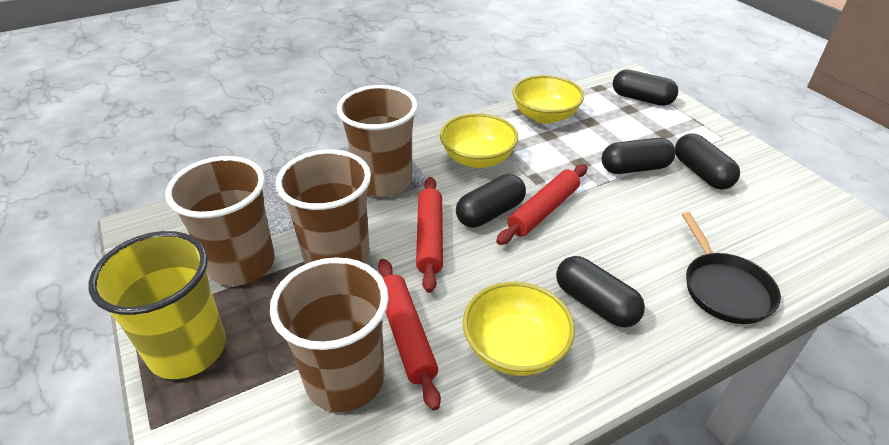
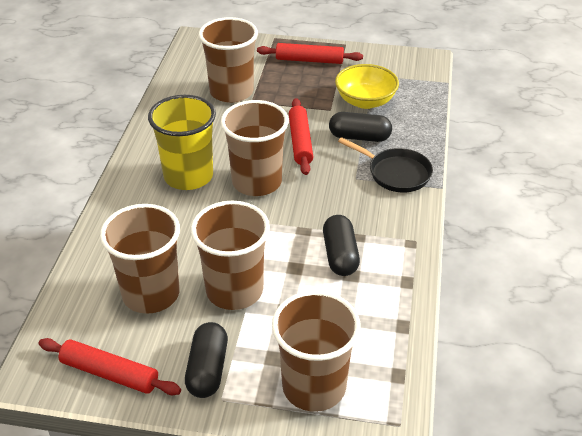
black capsule: [456,174,526,228] [556,256,645,327] [602,138,676,174] [613,69,678,106] [675,133,740,190] = 5 -> [185,322,228,398] [323,215,360,276] [329,112,392,142] = 3
brown cup: [165,156,275,286] [270,257,389,412] [276,150,371,264] [337,85,418,197] = 4 -> [100,204,180,314] [191,201,270,310] [199,17,258,103] [221,100,289,196] [272,291,361,412] = 5
yellow bowl: [440,113,518,168] [463,282,575,376] [512,75,584,124] = 3 -> [335,64,399,109] = 1

